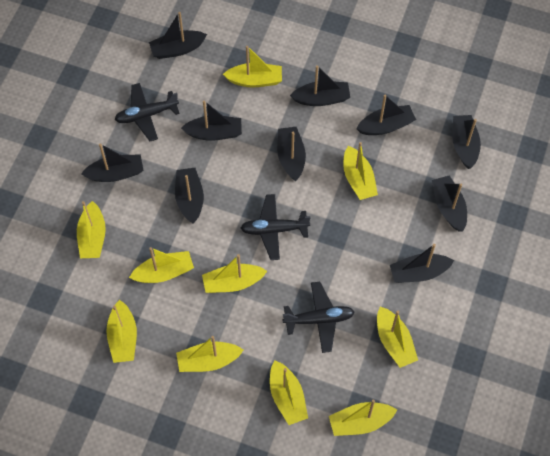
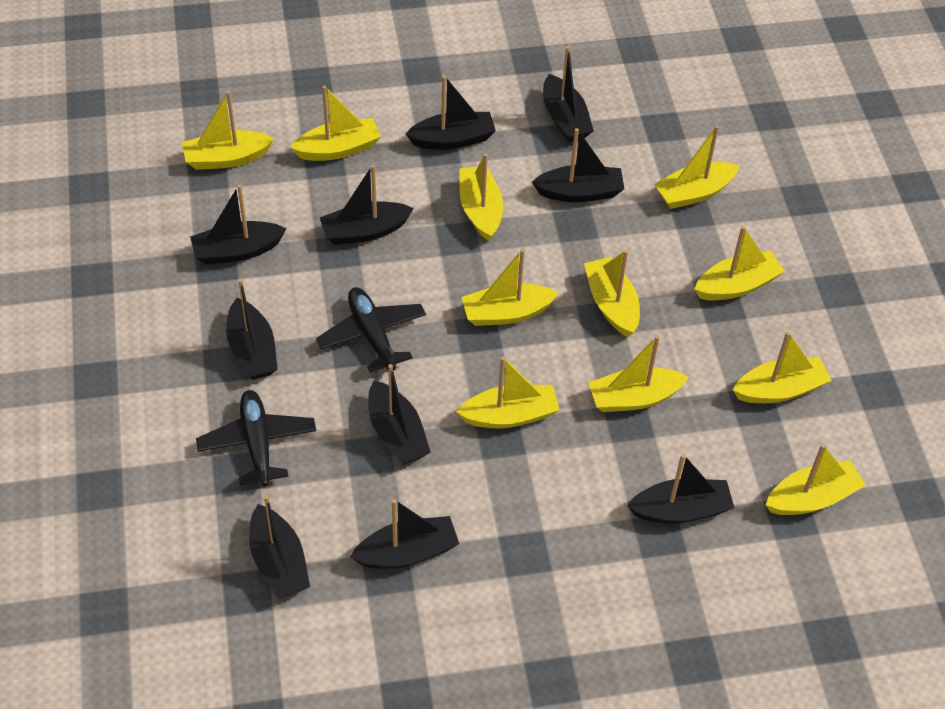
black plane: [114,83,180,141] [241,194,311,260] [283,282,354,353] = 3 -> [196,390,316,487] [316,287,426,373] = 2
yellow boat: [77,201,106,258] [106,300,137,363] [129,247,194,283] [176,336,243,372] [202,254,267,293] [223,46,282,88] [270,360,308,425] [329,400,397,436] [343,142,378,200] [377,306,418,368] = 10 -> [182,91,274,170] [290,86,381,161] [456,357,559,428] [459,153,503,241] [462,249,559,326] [584,250,640,337] [588,335,689,412] [654,125,739,209] [694,226,785,300] [733,332,832,403] [766,444,866,515] = 11

